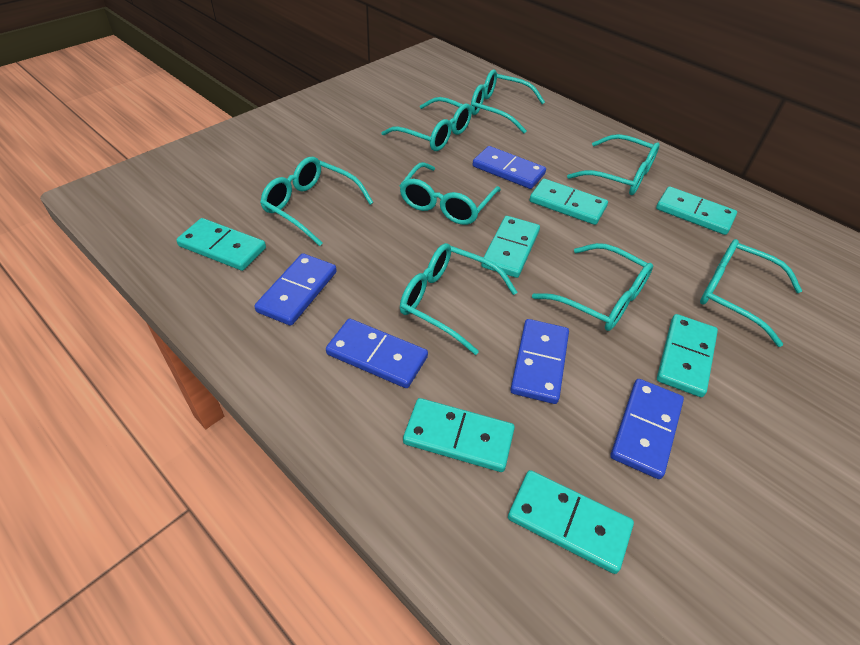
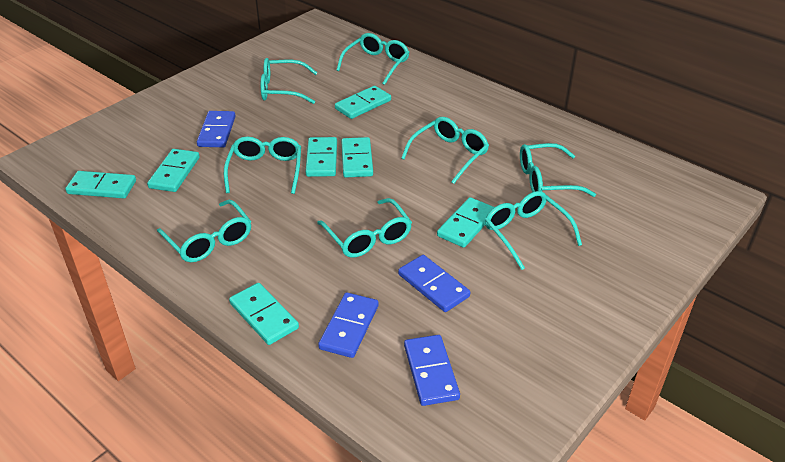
blue domino: [254,253,337,326] [326,319,428,388] [473,146,546,189] [510,319,569,404] [611,379,684,479] = 5 -> [197,111,235,147] [318,292,379,358] [398,255,470,312] [404,335,460,406] = 4

